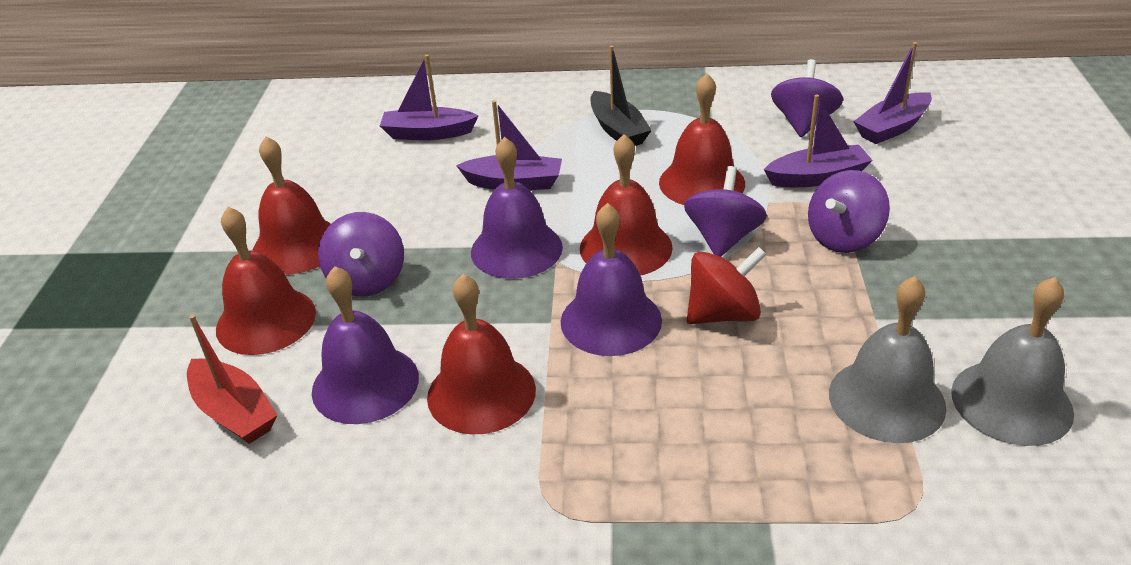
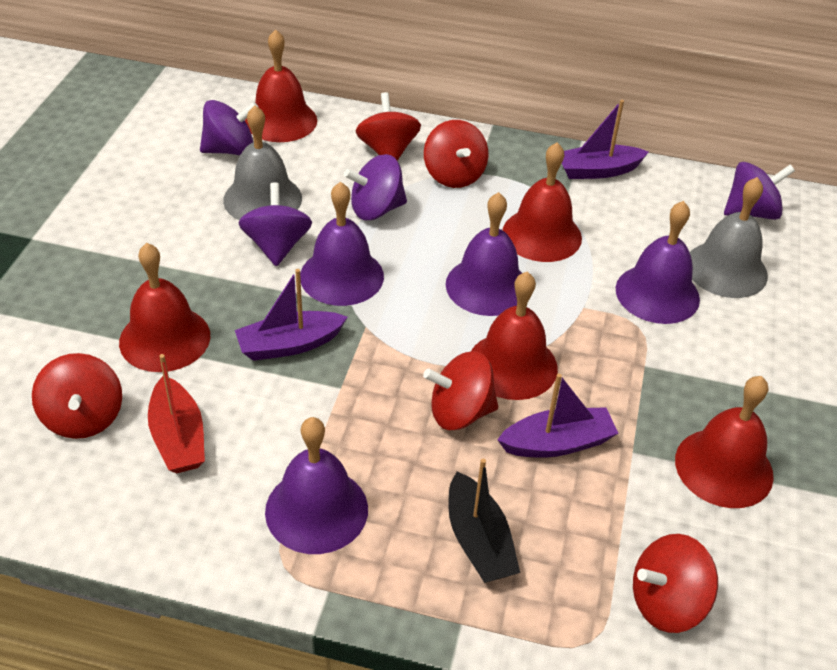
purple bell: [312,266,419,424] [471,137,563,279] [561,203,662,356] = 3 -> [265,417,368,554] [300,182,384,306] [446,192,522,316] [616,201,700,324] = 4
purple boat: [380,54,478,140] [456,100,562,190] [764,94,873,187] [854,42,932,144] = 4 -> [235,269,348,361] [497,374,618,458] [562,100,649,179] = 3
red spinning top: [687,247,767,324] = 1 -> [32,353,122,439] [356,92,421,161] [423,351,498,430] [424,120,488,188] [633,534,718,633] = 5

